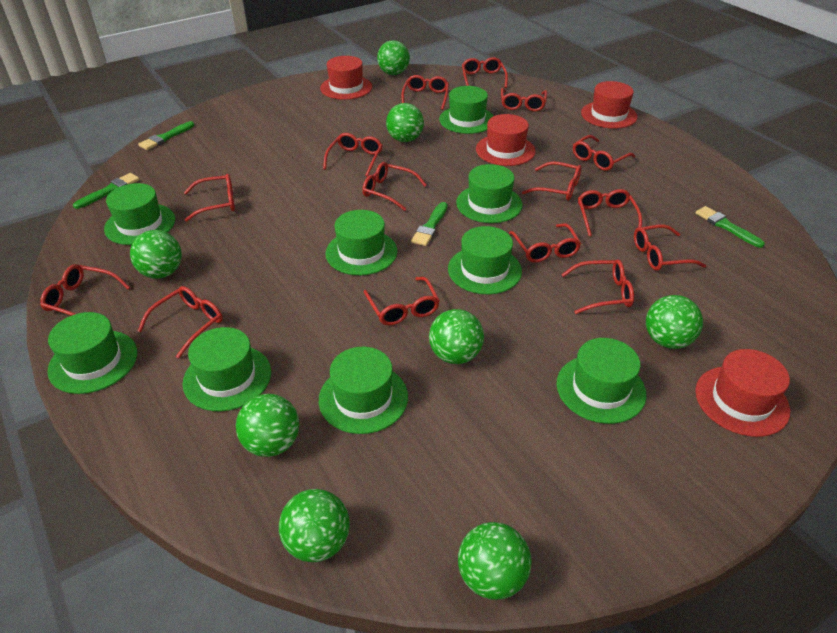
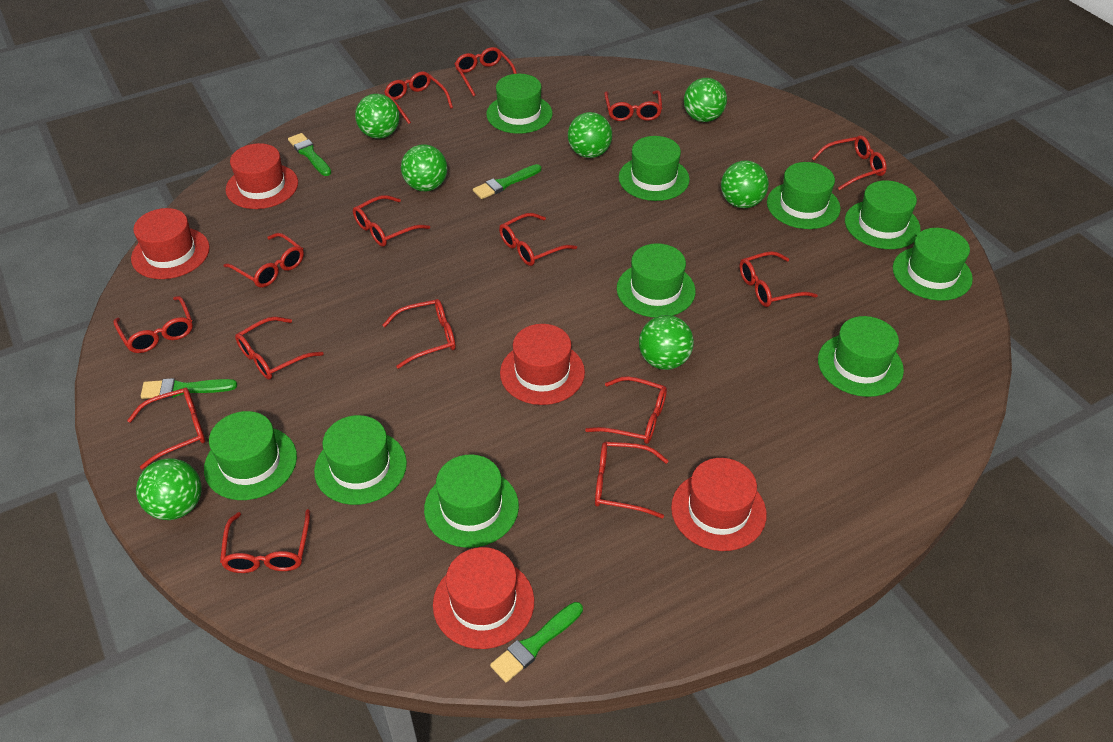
green ball: [130,230,182,279] [236,394,299,457] [279,489,350,562] [377,40,410,75] [386,103,424,142] [429,309,484,364] [458,522,532,600] [646,295,703,349] = 8 -> [136,458,202,520] [355,94,400,139] [401,144,447,191] [568,112,612,158] [639,315,694,370] [684,78,727,122] [721,160,769,208] = 7
green hat: [47,312,137,394] [104,183,175,245] [183,327,271,411] [319,347,408,434] [325,210,397,275] [439,86,494,134] [448,226,522,294] [456,164,522,223] [556,338,646,424] = 9 -> [204,411,297,500] [314,415,407,505] [424,454,519,548] [486,74,553,134] [617,243,696,318] [619,136,690,201] [767,162,841,229] [818,316,904,397] [845,180,921,249] [893,228,973,301] = 10
red hat: [320,56,372,100] [476,114,536,166] [581,81,638,129] [695,349,790,437] = 4 -> [131,208,210,279] [226,143,298,209] [433,547,534,649] [500,324,585,405] [671,458,767,551] = 5

